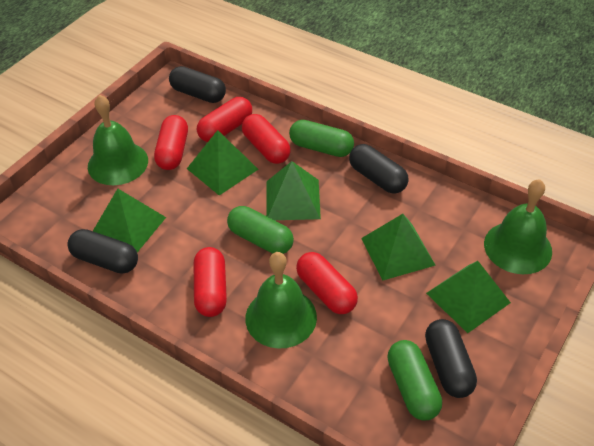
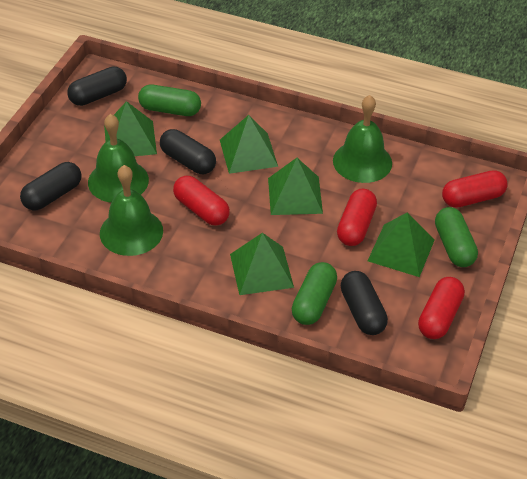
red capsule: [154,115,188,170] [194,247,227,317] [197,97,252,142] [242,114,291,164] [296,252,358,314] = 5 -> [173,176,230,226] [337,188,377,246] [418,277,465,339] [442,170,507,208] = 4

